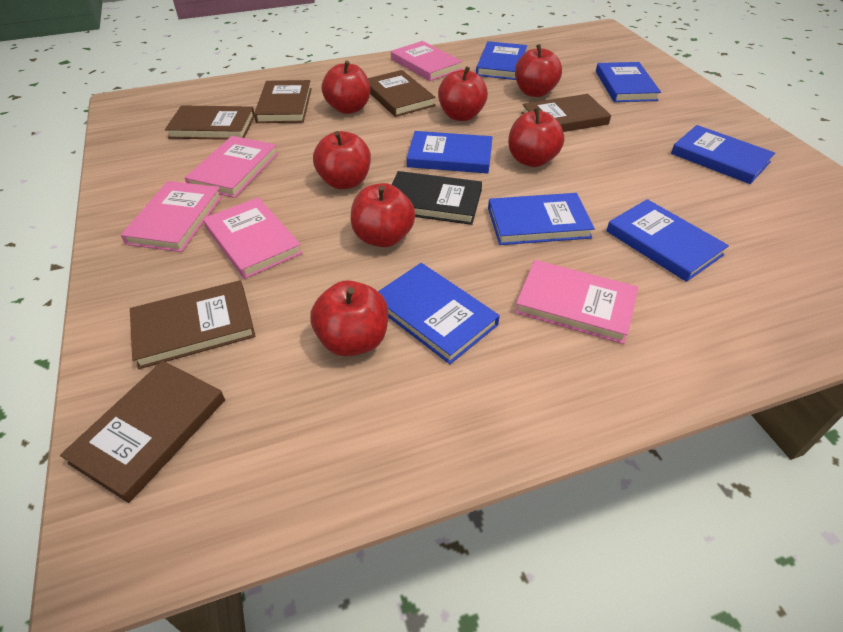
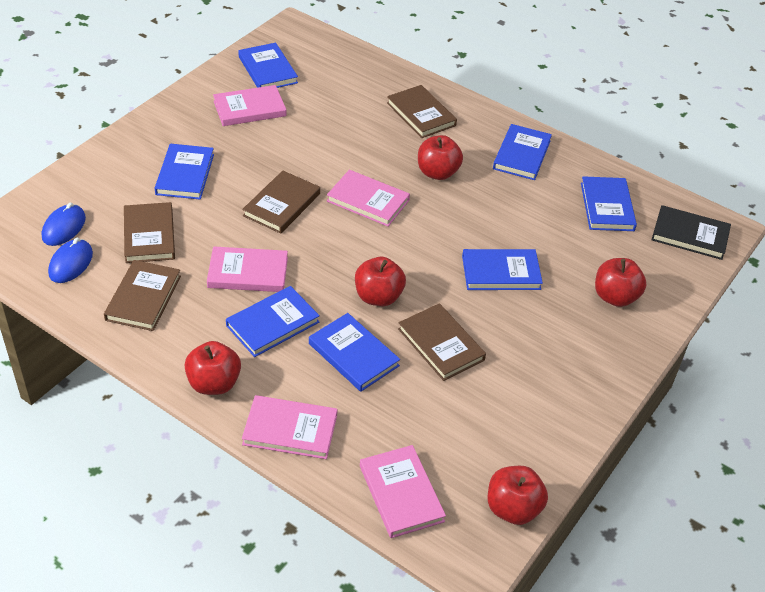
blue mouse: none = 0 -> [42,203,86,246] [48,238,93,283] = 2
brown book: [60,361,225,503] [130,280,256,369] [165,105,254,140] [254,80,312,123] [368,70,435,117] [521,94,611,132] = 6 -> [104,260,181,331] [124,202,175,263] [242,171,320,234] [387,85,457,138] [398,303,486,381] = 5
red apple: [310,280,388,356] [313,131,371,189] [321,60,370,114] [351,183,415,247] [438,66,488,121] [508,107,565,167] [515,44,562,97] = 7 -> [185,341,241,395] [355,257,406,306] [418,135,463,180] [488,466,548,525] [595,258,646,307] = 5

